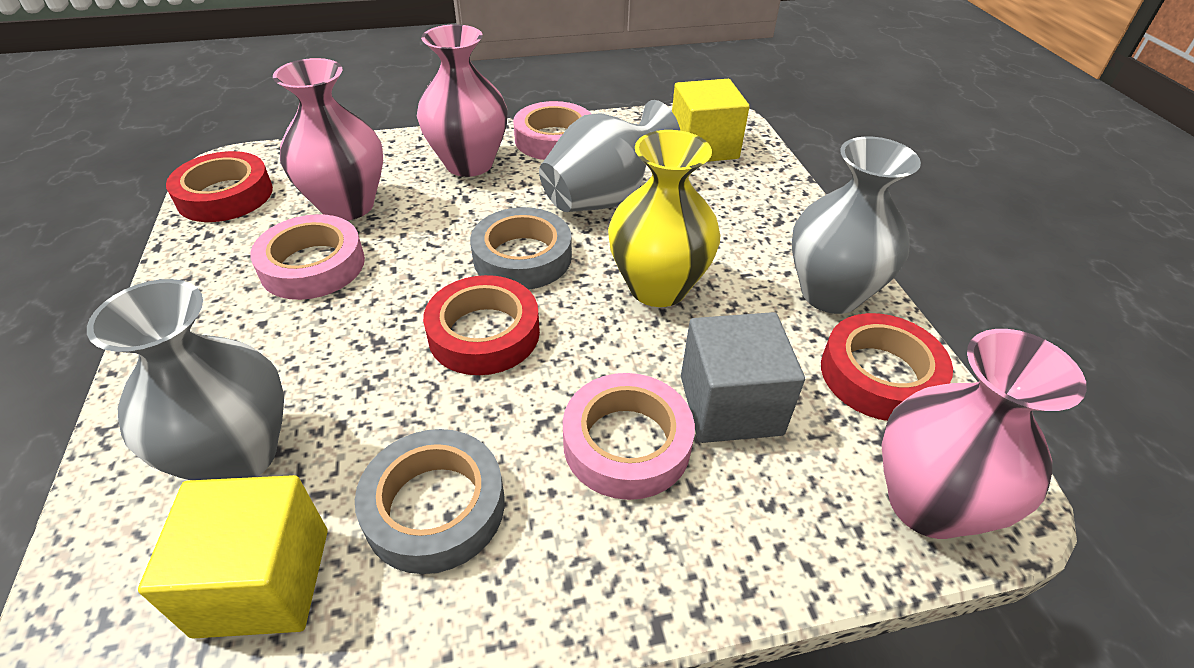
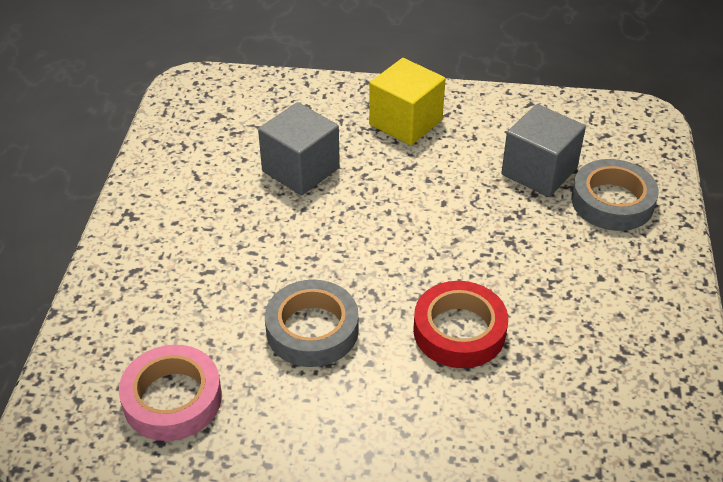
grey cube: [681,312,805,443] = 1 -> [258,102,340,195] [501,104,586,197] = 2
grey vase: [87,279,284,480] [539,100,680,212] [792,137,921,314] = 3 -> none = 0
pink tape: [250,214,365,300] [513,101,591,160] [563,373,695,500] = 3 -> [119,345,222,441] = 1
pink vase: [273,58,383,221] [417,24,507,177] [881,329,1087,539] = 3 -> none = 0
red tape: [166,151,273,222] [423,275,540,375] [821,313,953,421] = 3 -> [413,281,508,368] = 1
yellow cube: [138,475,328,639] [672,79,749,162] = 2 -> [369,58,445,145] = 1
yellow vase: [608,130,720,307] = 1 -> none = 0

